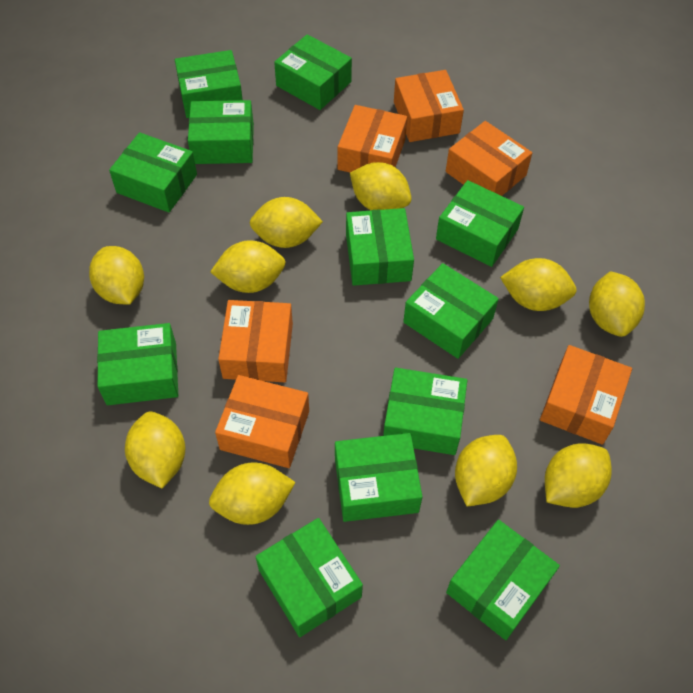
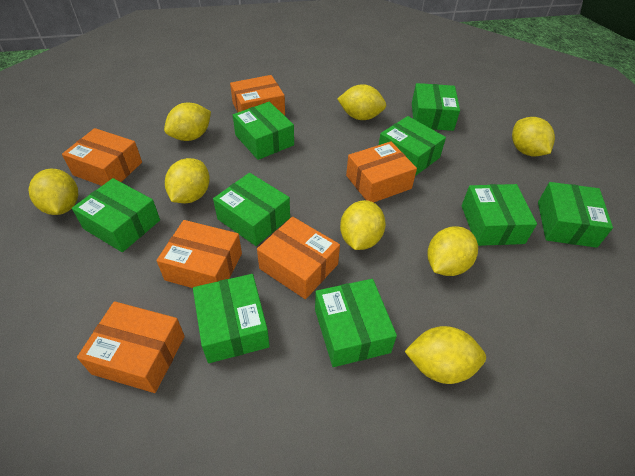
green box: [97,323,178,405] [109,132,197,212] [175,50,243,118] [188,100,254,164] [255,518,363,637] [274,34,352,110] [335,433,423,522] [346,208,414,286] [383,368,467,455] [403,263,499,359] [436,180,524,267] [446,520,560,640] = 12 -> [72,178,160,252] [193,274,270,363] [213,173,290,246] [233,102,294,160] [315,279,397,367] [379,116,446,176] [412,83,460,131] [462,184,537,246] [538,182,613,248] = 9
yellow lemon: [89,246,144,305] [125,411,185,488] [209,463,296,525] [210,240,286,293] [250,197,323,248] [350,162,412,210] [455,435,517,506] [500,258,577,311] [545,443,612,508] [589,271,645,337] = 10 -> [28,169,78,215] [164,103,211,141] [165,158,210,203] [338,84,386,120] [340,200,386,250] [405,326,486,384] [427,226,478,276] [512,117,555,156] = 8

